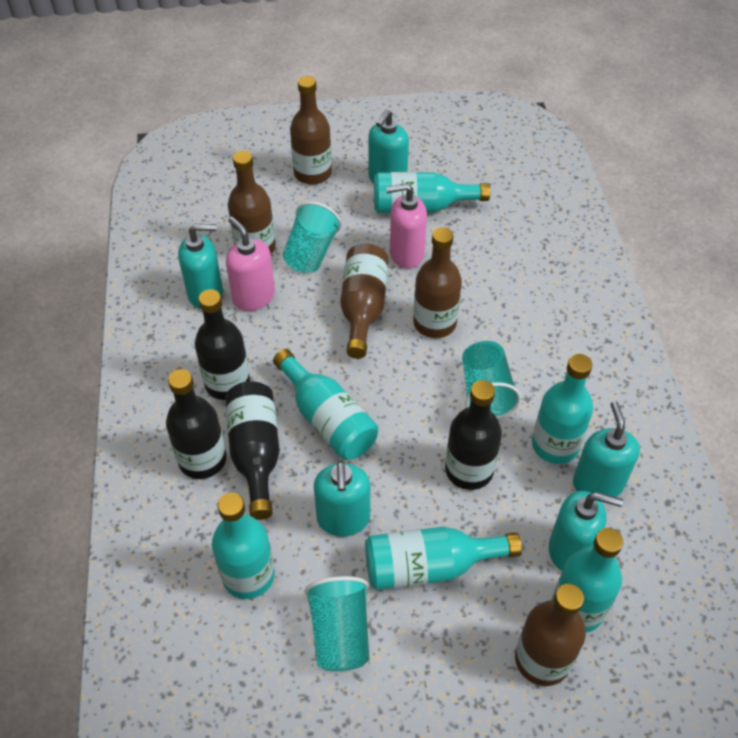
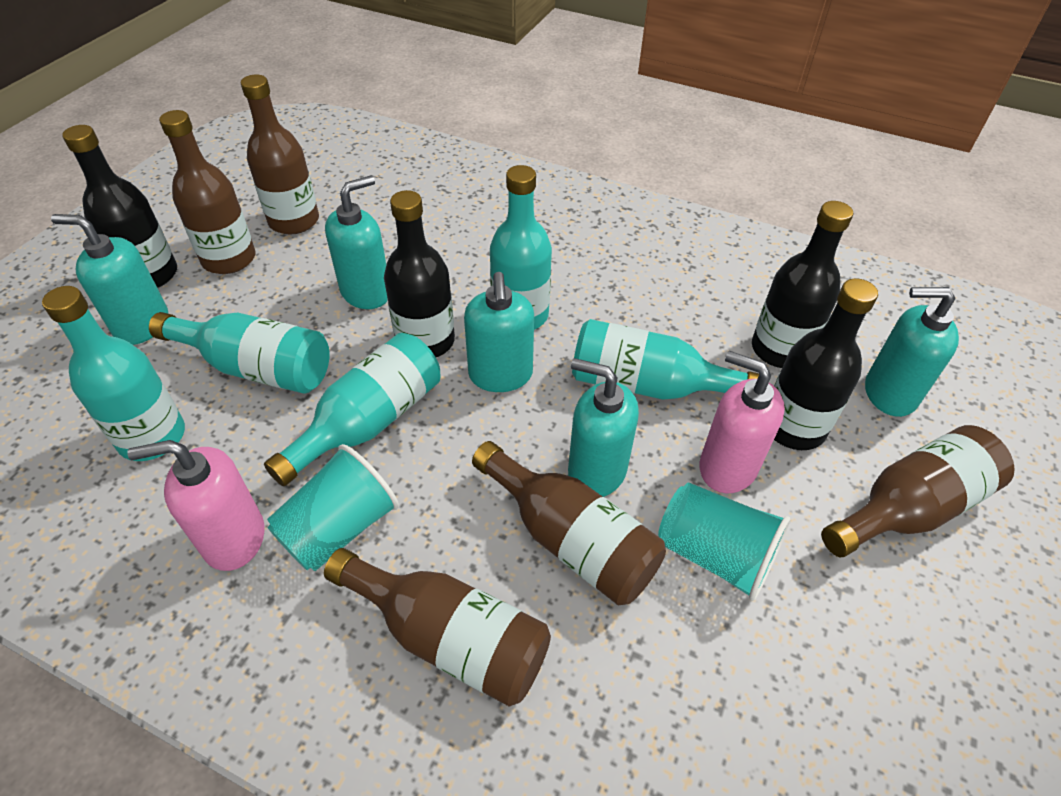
turquoise bottle: [212,493,275,599] [273,349,378,460] [365,527,522,590] [374,172,490,213] [532,354,593,464] [552,528,623,633] = 6 -> [42,286,185,461] [149,312,330,394] [264,333,440,486] [490,165,552,330] [572,319,759,400] = 5
turquoise cup: [283,202,341,273] [304,576,369,671] [462,341,521,419] = 3 -> [267,444,399,571] [658,483,790,601] = 2

